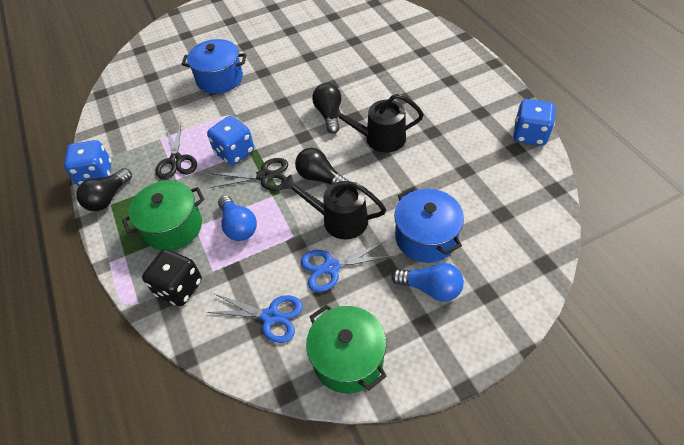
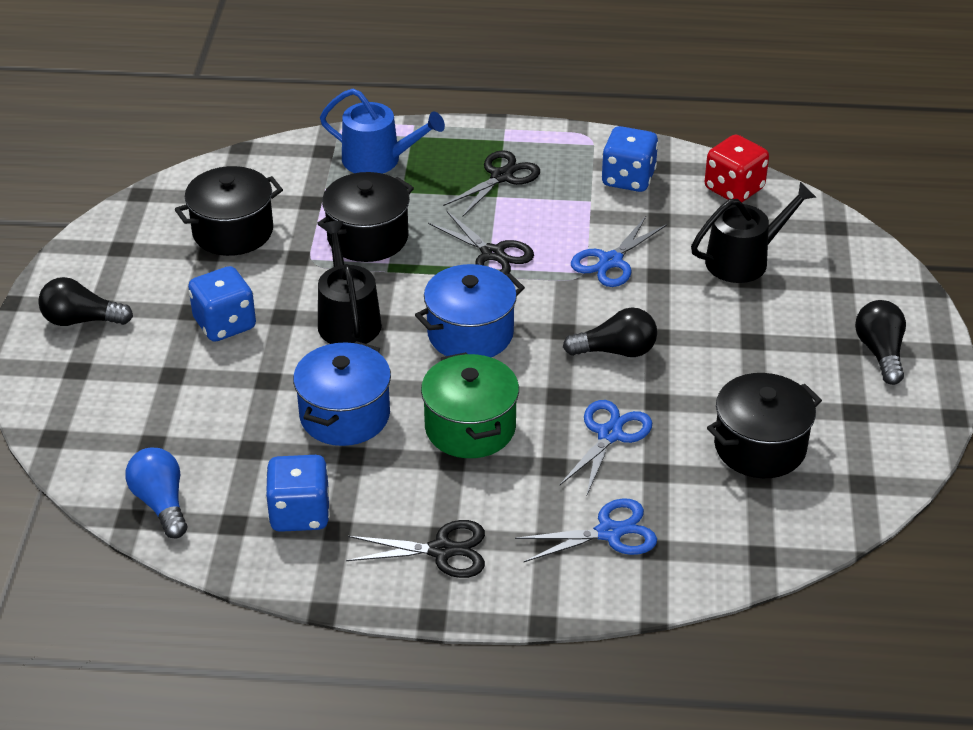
black dice: [142,249,202,306] = 1 -> none = 0
black pot: none = 0 -> [175,166,283,256] [317,172,414,262] [707,373,822,478] = 3
black scissors: [156,123,197,180] [210,158,288,191] = 2 -> [346,520,485,578] [428,210,534,275] [443,150,540,217] = 3
blue light bulb: [218,195,257,241] [391,263,464,302] = 2 -> [125,448,187,538] = 1
blue scissors: [206,294,303,343] [301,241,393,292] = 2 -> [515,498,657,562] [560,400,652,497] [571,216,667,287] = 3
blue watering can: none = 0 -> [320,89,445,174] = 1
green pot: [122,180,205,251] [306,304,387,393] = 2 -> [421,352,519,458] = 1
red dice: none = 0 -> [705,134,769,202] = 1

